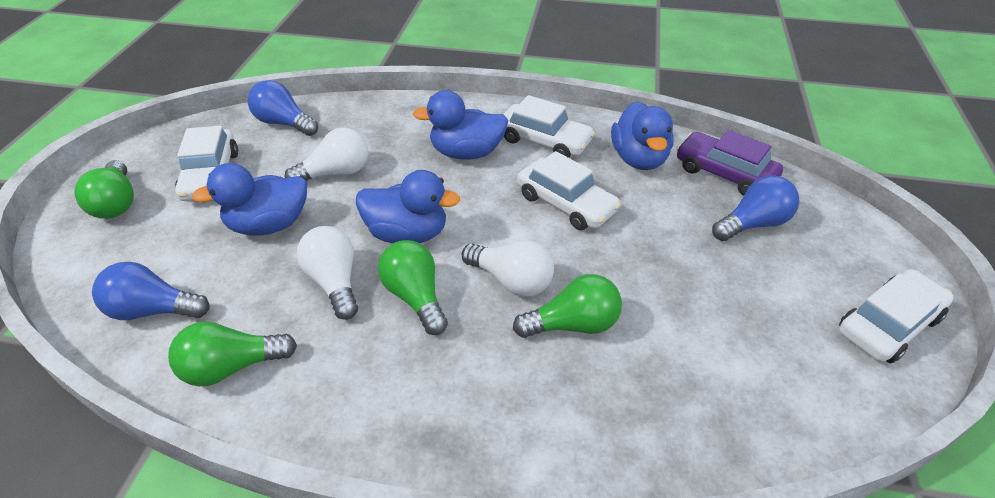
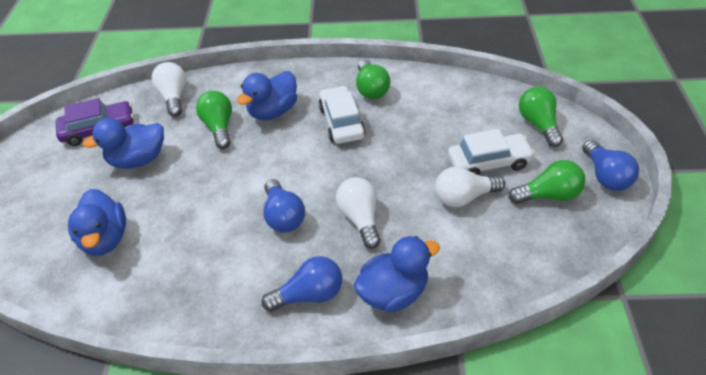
white car: [175,126,238,201] [504,95,595,158] [517,151,621,230] [839,269,954,363] = 4 -> [319,86,366,144] [448,129,535,175] = 2

